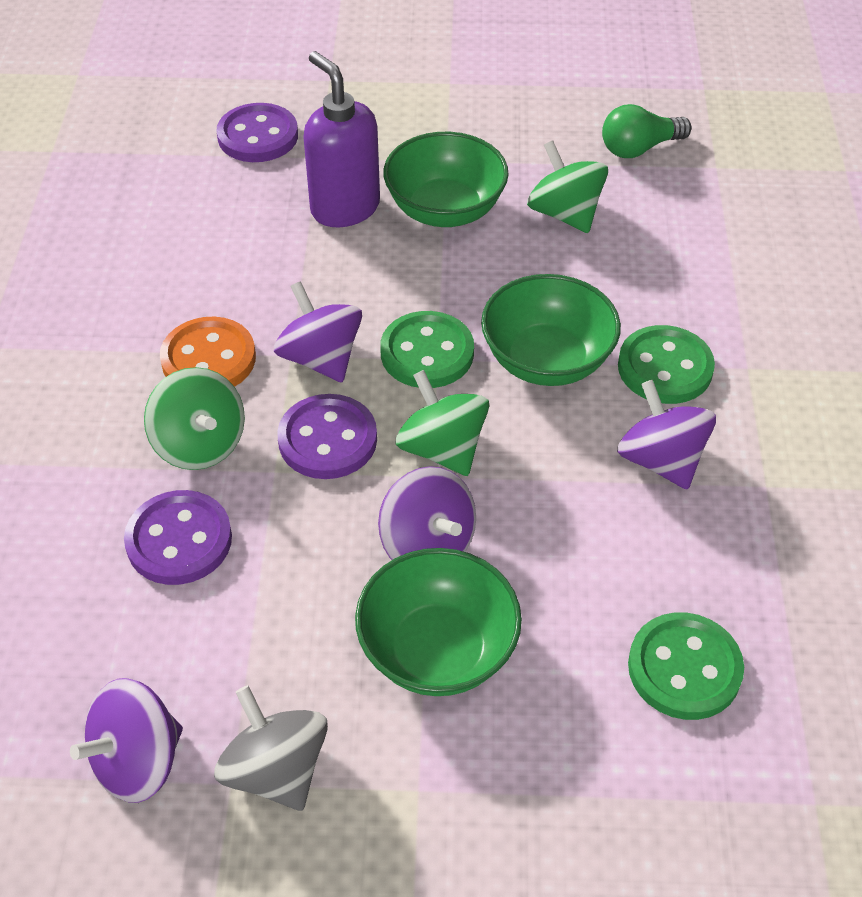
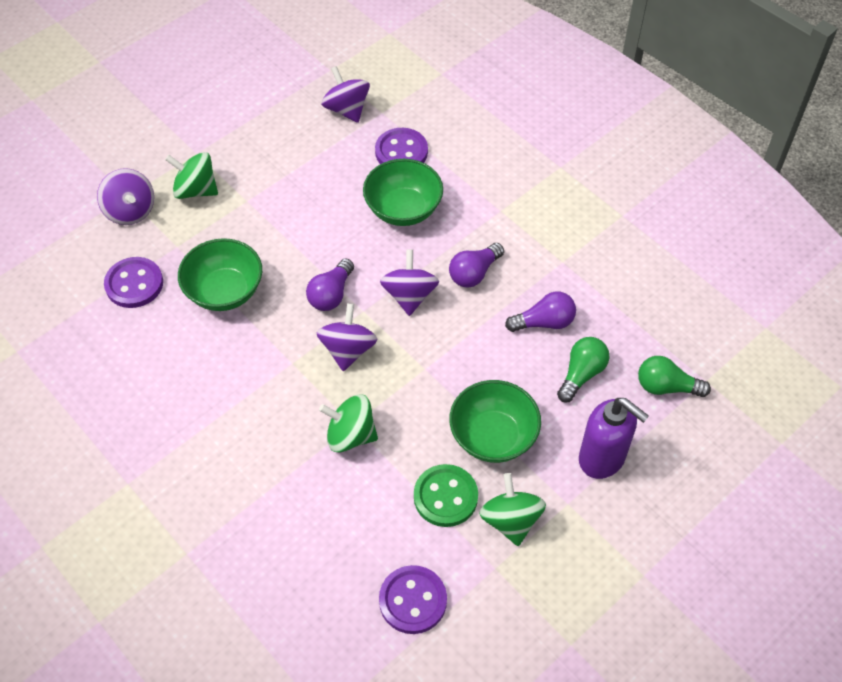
green button: [380,311,474,388] [618,325,715,404] [628,612,744,720] = 3 -> [414,464,478,527] = 1
green light bulb: [602,104,692,158] = 1 -> [557,337,610,403] [638,356,711,397] = 2
grey spinning top: [214,685,328,811] = 1 -> none = 0
orange button: [160,317,256,387] = 1 -> none = 0
purple light bulb: none = 0 -> [306,259,354,311] [449,243,504,288] [505,291,576,332] = 3

